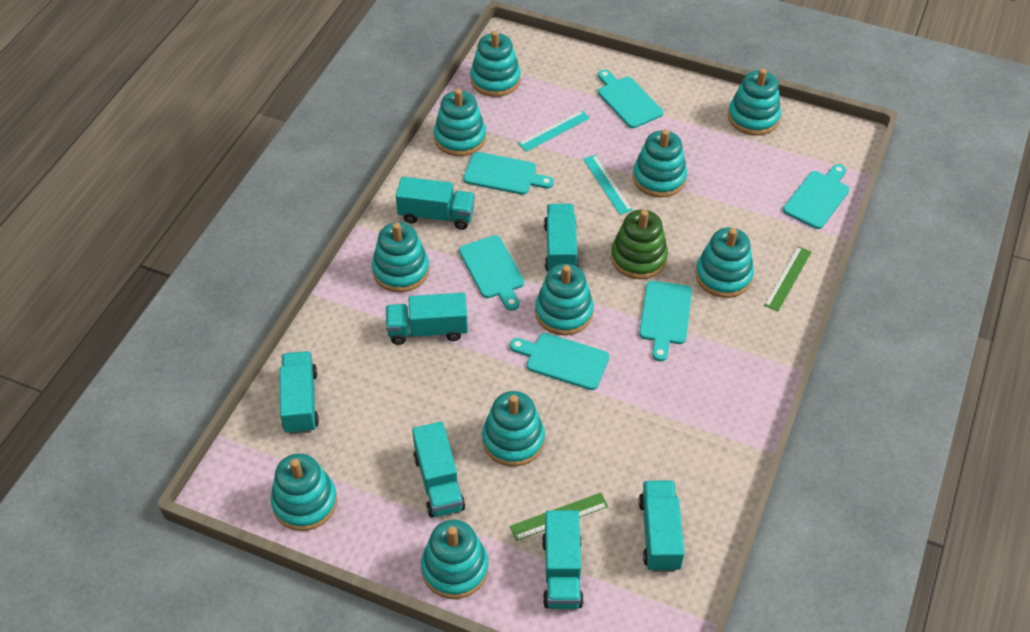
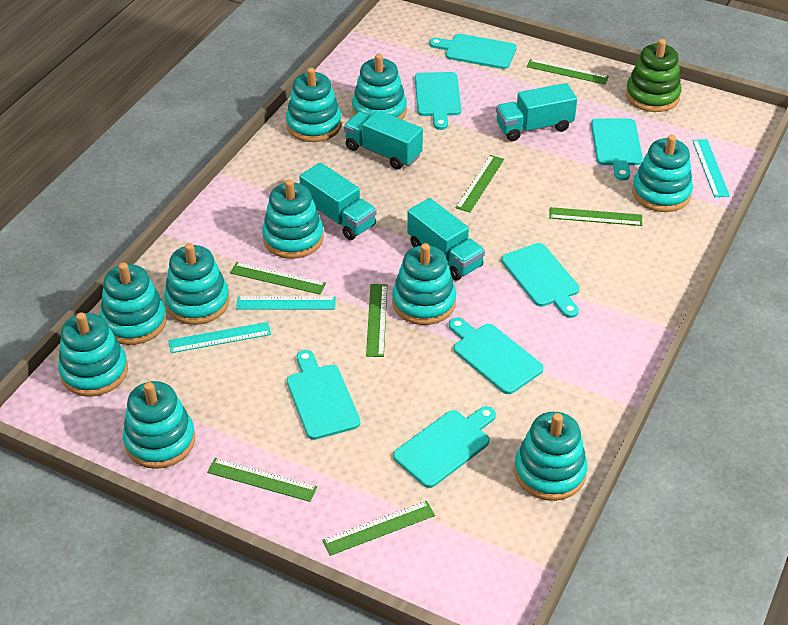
green ruler: [509,493,608,541] [764,246,812,311] = 2 -> [207,458,317,502] [230,262,326,294] [322,501,435,556] [366,284,387,357] [456,155,504,212] [526,59,609,85] [549,207,642,226] = 7
turquoise cutting board: [459,235,524,311] [463,152,554,195] [510,333,610,390] [598,70,663,128] [639,281,692,361] [783,164,850,229] = 6 -> [287,350,360,440] [393,406,496,488] [415,72,461,130] [429,34,517,69] [449,318,544,394] [501,243,580,318] [591,118,643,181] = 7
turquoise ruler: [518,110,590,152] [583,155,633,215] = 2 -> [168,322,271,353] [236,296,336,310] [692,139,730,197] = 3
turquoise truck: [280,351,319,434] [386,293,468,345] [396,177,475,230] [412,422,465,518] [542,510,583,609] [544,204,578,272] [639,480,685,572] = 7 -> [299,162,377,240] [344,110,423,170] [407,198,485,280] [496,83,577,141] = 4

